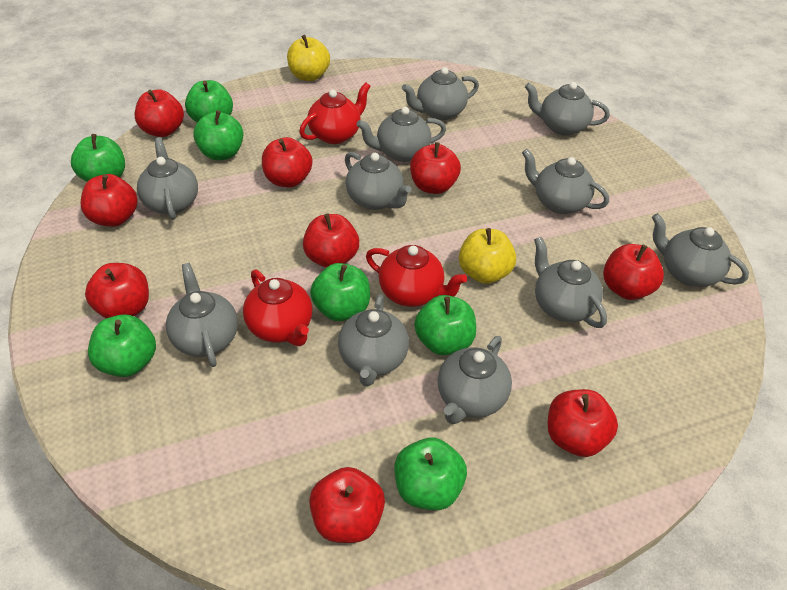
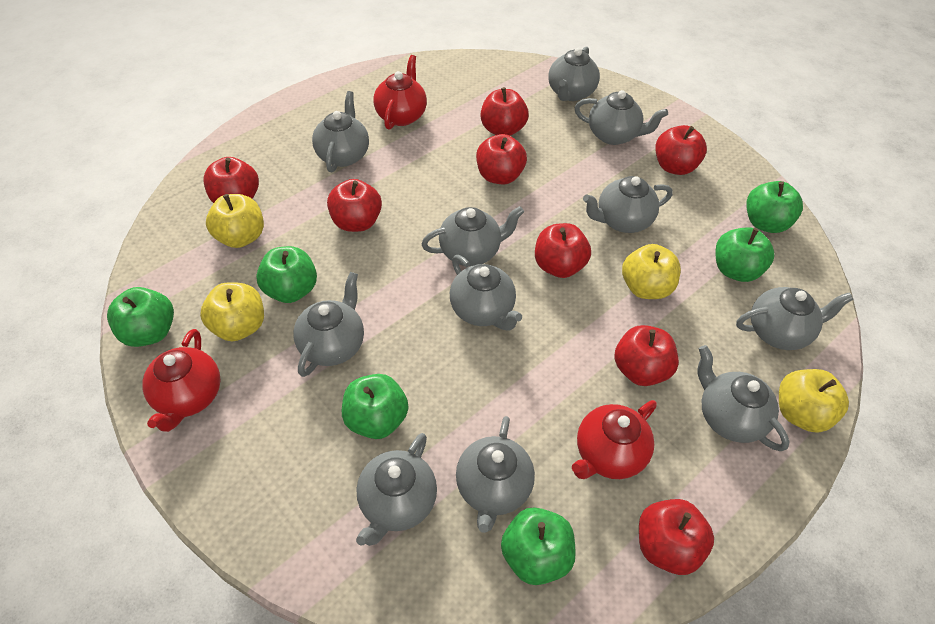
green apple: [71,134,125,182] [88,314,156,377] [185,80,233,123] [193,110,244,160] [310,263,370,321] [394,438,467,510] [414,295,476,355] = 7 -> [107,287,174,347] [256,246,317,303] [342,374,408,439] [501,507,576,585] [715,227,774,282] [746,181,803,233] = 6
red apple: [81,174,138,227] [85,263,149,318] [135,89,184,137] [262,137,312,187] [303,213,359,268] [309,467,385,543] [410,142,461,194] [548,389,618,457] [603,244,664,300] = 9 -> [203,157,259,203] [327,179,382,232] [476,134,527,184] [481,87,529,136] [535,223,591,278] [614,325,679,386] [639,499,714,575] [656,125,707,175] = 8
yellow apple: [287,35,330,81] [459,228,516,284] = 2 -> [200,282,264,341] [206,194,264,248] [622,244,681,299] [779,369,849,433] = 4

